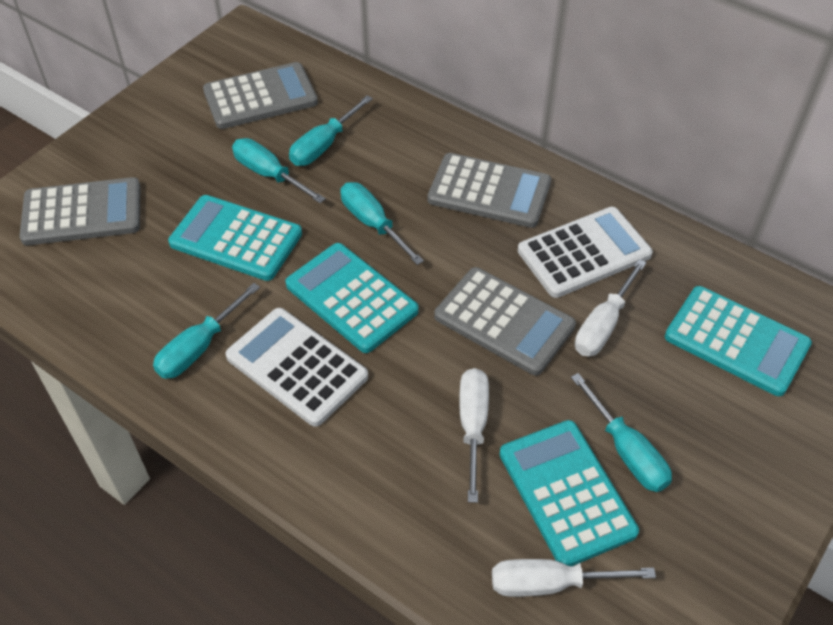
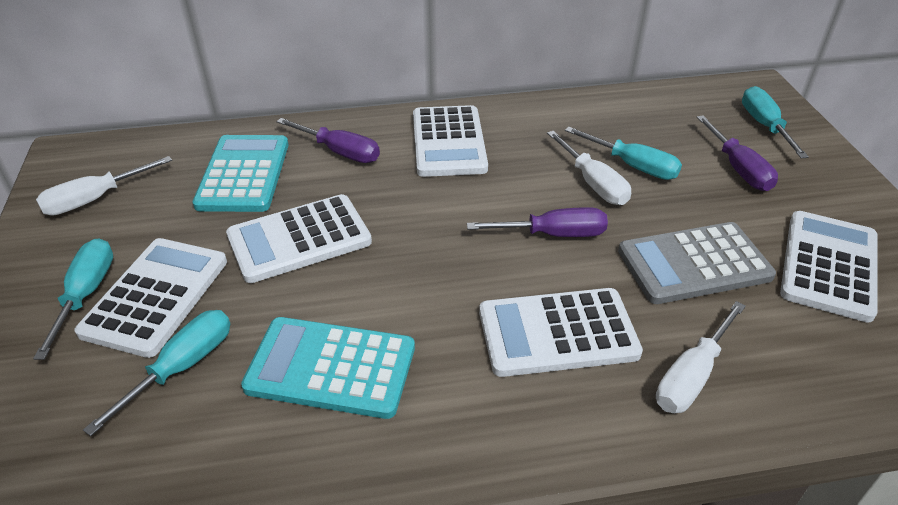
grey calculator: [20,177,140,245] [203,62,318,129] [427,153,551,228] [434,267,576,375] = 4 -> [618,222,776,304] = 1
purple screwdriver: none = 0 -> [276,118,380,163] [467,207,608,237] [696,115,778,191] = 3
turquoise calculator: [168,195,302,281] [285,243,419,353] [499,420,639,566] [665,286,812,396] = 4 -> [192,135,289,212] [241,317,415,419] = 2
turquoise screwdriver: [153,283,260,379] [232,138,326,203] [289,95,373,166] [341,182,424,265] [571,373,672,492] = 5 -> [33,238,113,360] [83,310,230,436] [565,127,682,180] [742,86,809,158] = 4
white calculator: [225,308,368,427] [518,207,653,298] = 2 -> [74,238,227,358] [226,194,372,283] [413,105,488,177] [479,288,643,377] [780,211,878,323] = 5

